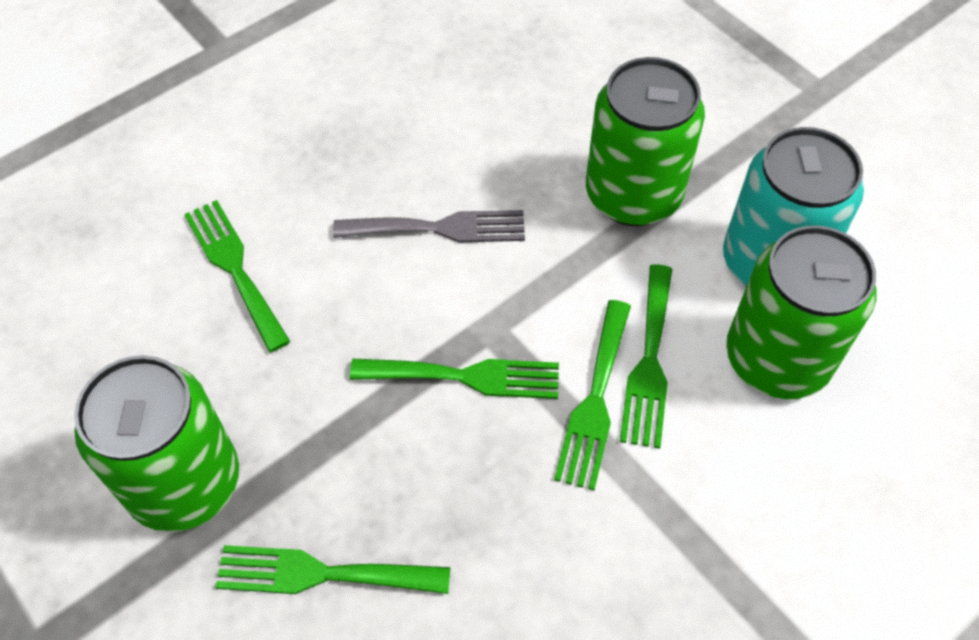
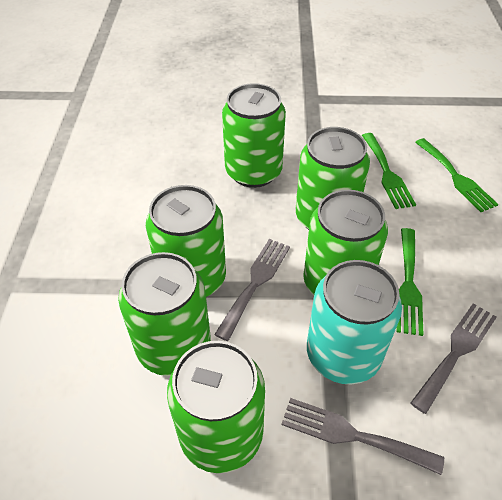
green can: [74,355,239,532] [586,57,705,226] [726,226,876,399] = 3 -> [118,252,211,376] [146,185,226,297] [167,341,265,473] [222,83,286,188] [296,127,370,230] [303,190,388,295] = 6
green fork: [184,200,291,352] [215,545,450,594] [350,359,559,399] [554,300,631,490] [620,264,672,449] = 5 -> [362,133,416,209] [396,228,424,336] [415,138,499,212] = 3
grey fork: [333,210,525,243] = 1 -> [214,239,290,341] [281,398,444,475] [411,303,497,414] = 3

